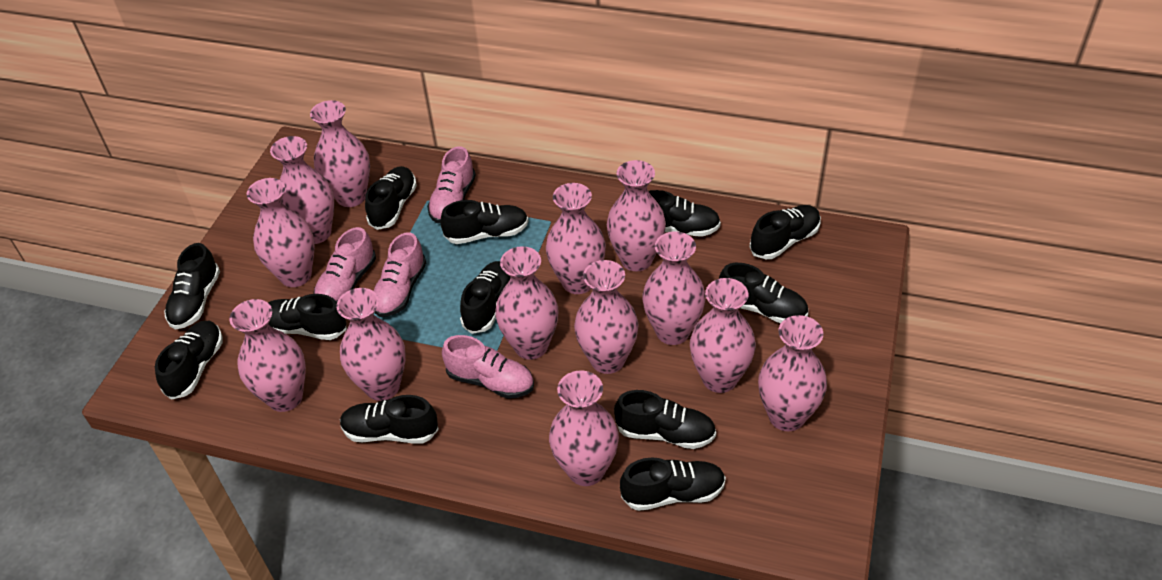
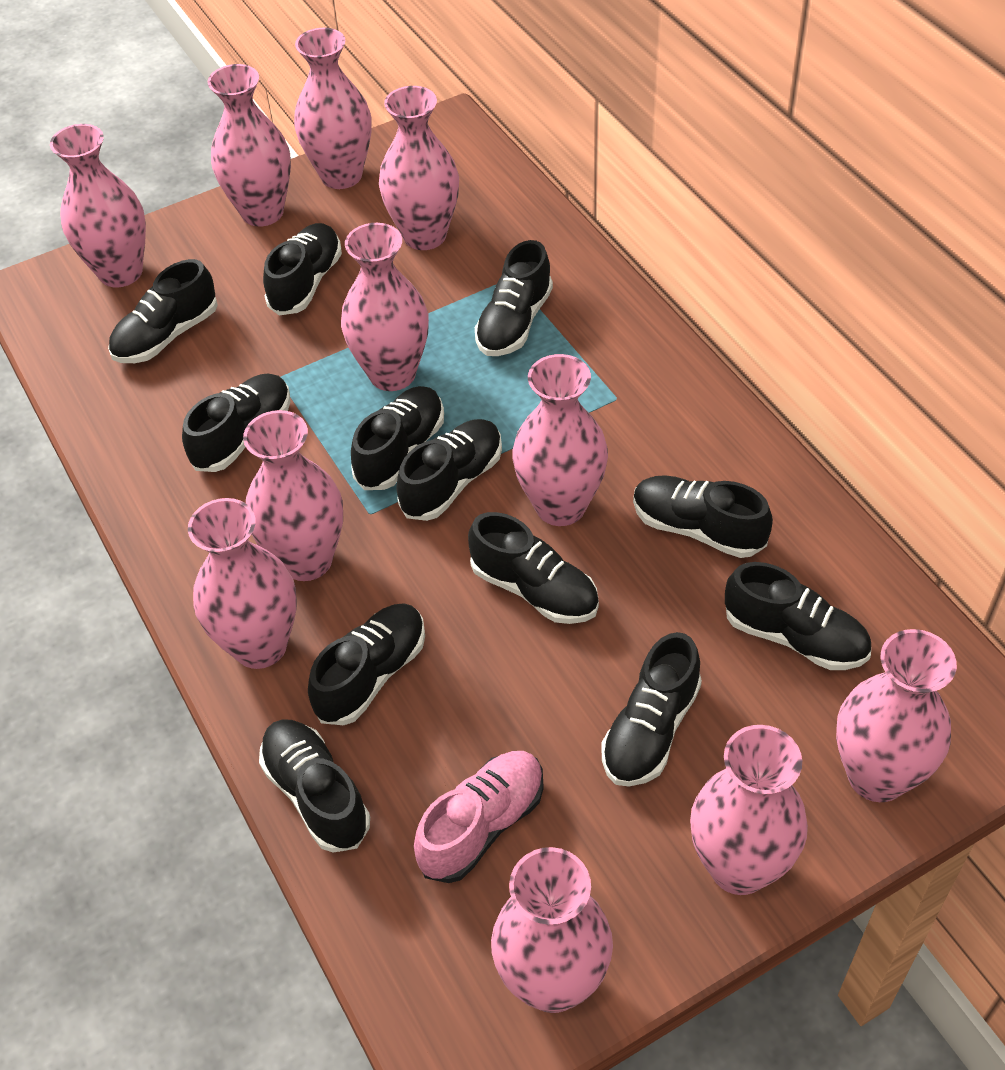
pink shoe: [313,227,376,302] [373,232,426,317] [427,146,476,223] [442,335,534,399] = 4 -> [414,751,544,883] = 1
pink vase: [229,299,306,412] [247,178,315,287] [270,136,334,244] [310,100,370,207] [336,288,406,401] [495,246,558,360] [546,183,606,294] [549,371,619,486] [574,260,639,374] [607,160,666,271] [642,231,706,345] [690,278,756,393] [758,315,827,431] = 13 -> [50,124,146,287] [188,498,297,669] [208,64,291,227] [243,410,343,581] [294,28,372,189] [341,223,429,391] [379,86,459,250] [491,847,613,1013] [512,354,608,526] [690,725,808,895] [836,629,957,802] = 11

